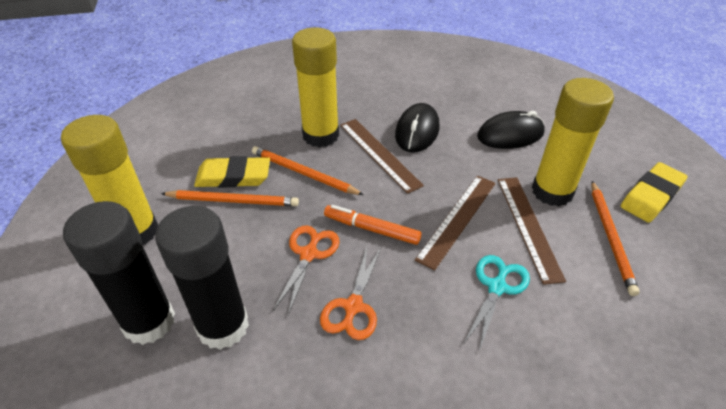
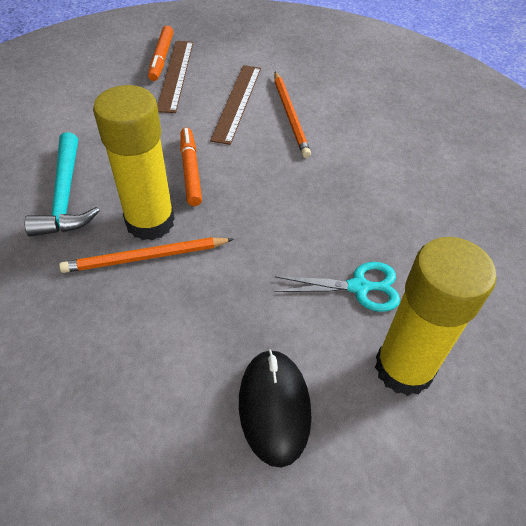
black glue stick: [63,201,175,345] [155,206,249,350] = 2 -> none = 0
black mouse: [395,103,440,153] [477,111,545,149] = 2 -> [239,349,312,467] = 1
brown ruler: [340,119,424,194] [415,176,496,270] [498,178,566,285] = 3 -> [157,41,193,113] [210,65,261,145] = 2
orange marker: [324,205,421,245] = 1 -> [148,26,173,81] [180,128,202,206] = 2
orange pencil: [161,190,299,206] [252,146,363,195] [591,181,640,296] = 3 -> [59,237,234,273] [274,72,311,158] = 2
orange scissors: [273,225,339,315] [320,247,381,340] = 2 -> none = 0
turquoise hammer: none = 0 -> [24,132,100,237] = 1
yellow eraser: [194,156,270,188] [621,162,688,223] = 2 -> none = 0
yellow glue stick: [61,115,158,245] [292,28,339,148] [532,78,614,206] = 3 -> [93,85,175,240] [375,237,496,396] = 2

